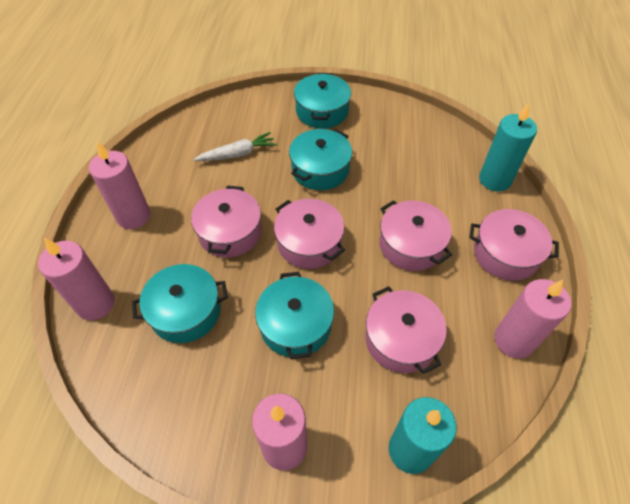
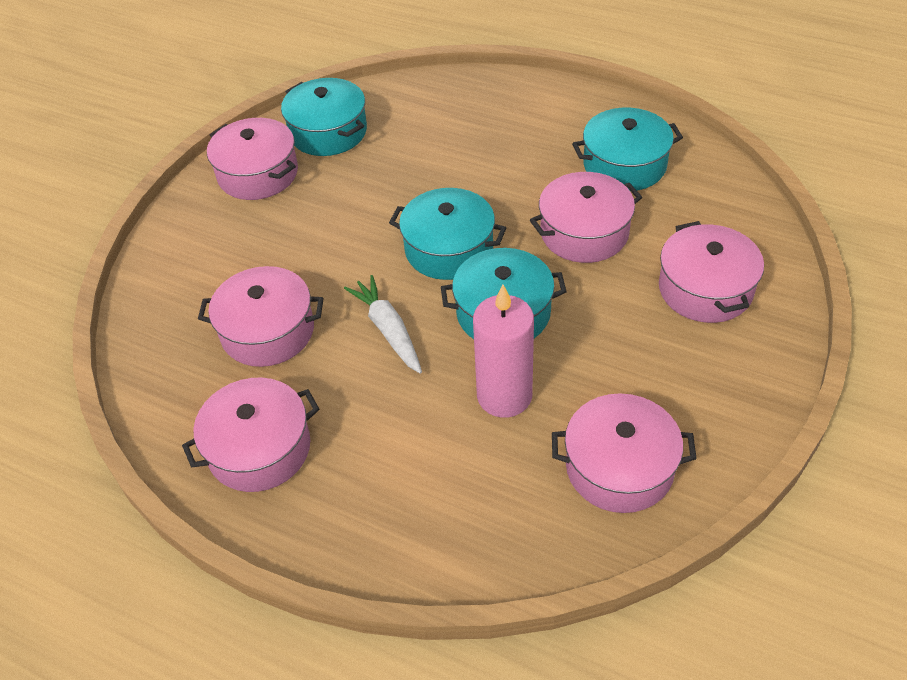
pink candle: [38,238,115,320] [89,142,151,229] [252,394,307,471] [494,279,571,359] = 4 -> [473,284,534,418] = 1
pink pot: [191,186,261,258] [274,199,345,269] [365,286,447,374] [379,200,452,271] [469,209,559,281] = 5 -> [182,378,319,492] [198,266,324,367] [207,118,298,200] [530,172,642,263] [552,394,697,513] [659,221,764,323] = 6
turquoise candle: [389,397,457,474] [479,103,537,192] = 2 -> none = 0

